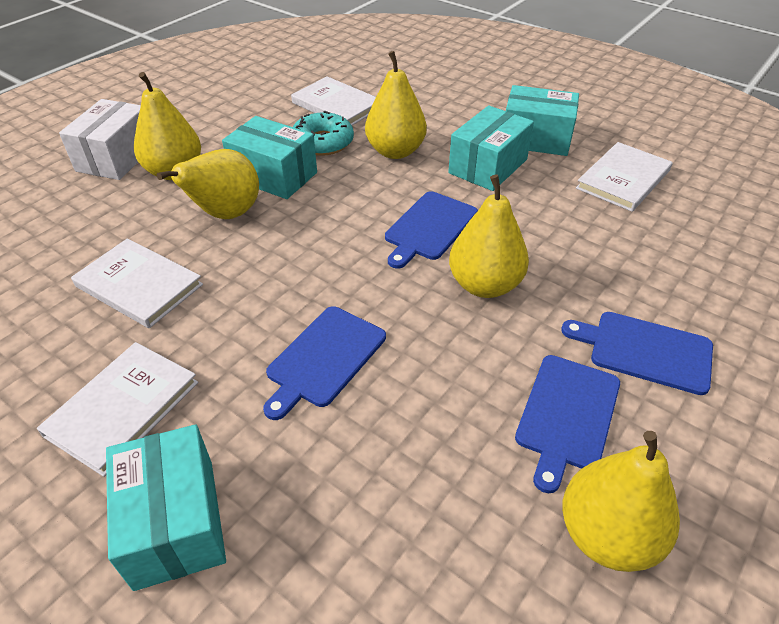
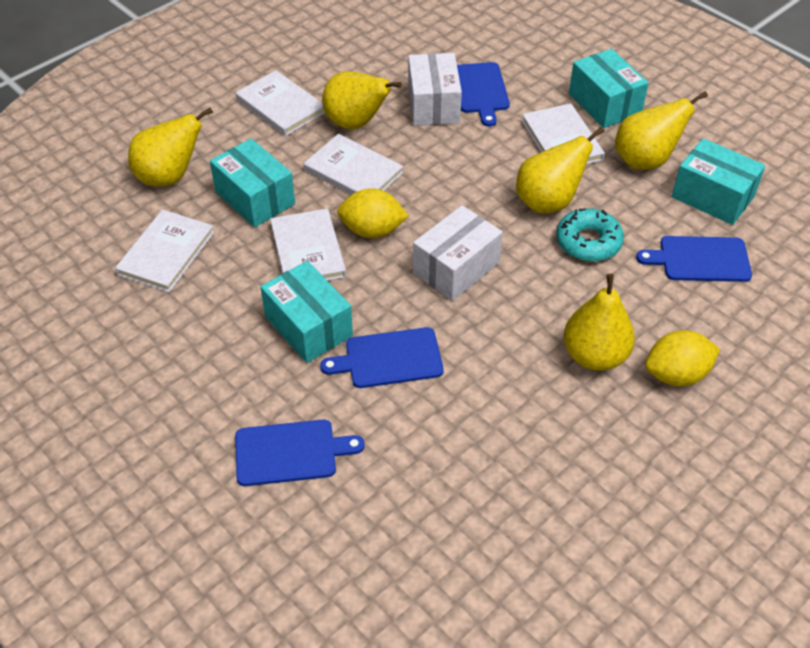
white book: [37,342,198,477] [71,238,203,328] [291,76,376,125] [576,142,673,212] = 4 -> [115,209,214,293] [236,70,325,136] [270,209,346,281] [304,134,403,195] [522,103,605,164] = 5
white box: [59,99,141,180] = 1 -> [408,53,462,126] [413,205,503,301] = 2
yellow lemon: none = 0 -> [337,188,409,238] [645,330,720,386] = 2

